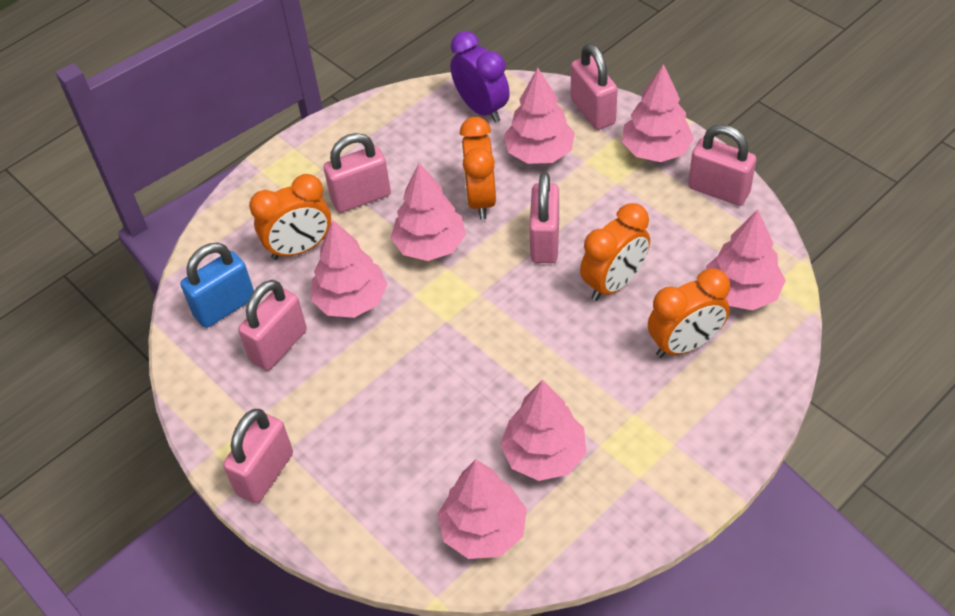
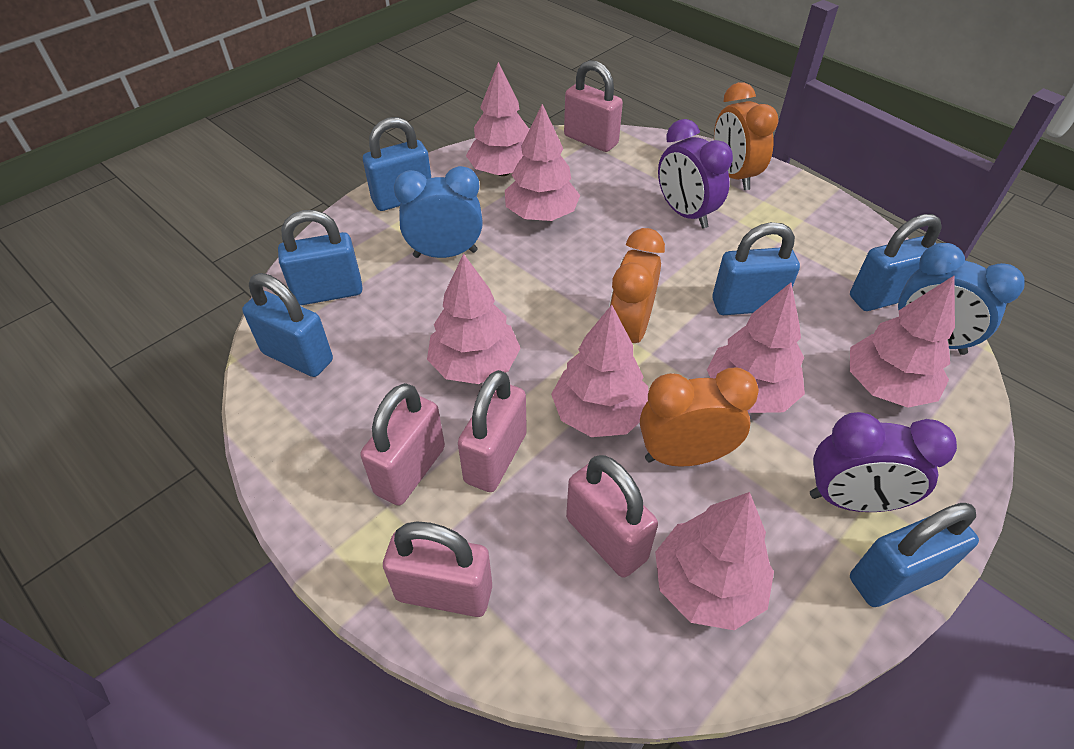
blue clock: none = 0 -> [394,166,483,258] [898,243,1025,355] = 2
blue padlock: [180,243,254,328] = 1 -> [242,273,333,377] [278,210,363,306] [363,117,431,211] [712,222,800,315] [850,214,941,311] [850,503,979,607] = 6
orange clock: [249,174,331,260] [460,117,496,219] [580,203,650,301] [648,268,730,358] = 4 -> [609,228,665,343] [640,367,759,467] [714,82,778,190] = 3
pink padlock: [223,409,293,504] [238,280,307,370] [324,133,391,213] [529,172,559,263] [571,43,617,130] [688,124,756,206] = 6 -> [360,383,445,506] [383,522,492,617] [458,370,527,492] [564,60,623,152] [566,455,658,578] = 5
purple clock: [450,31,510,123] = 1 -> [658,119,733,228] [810,412,957,512] = 2

